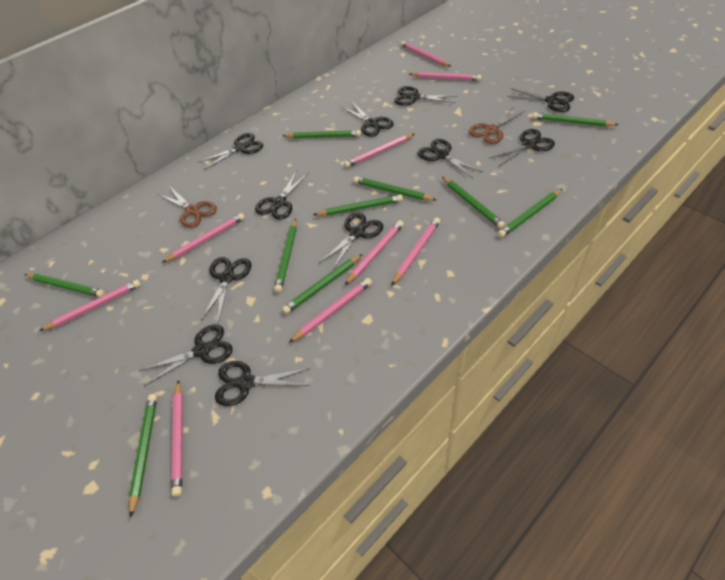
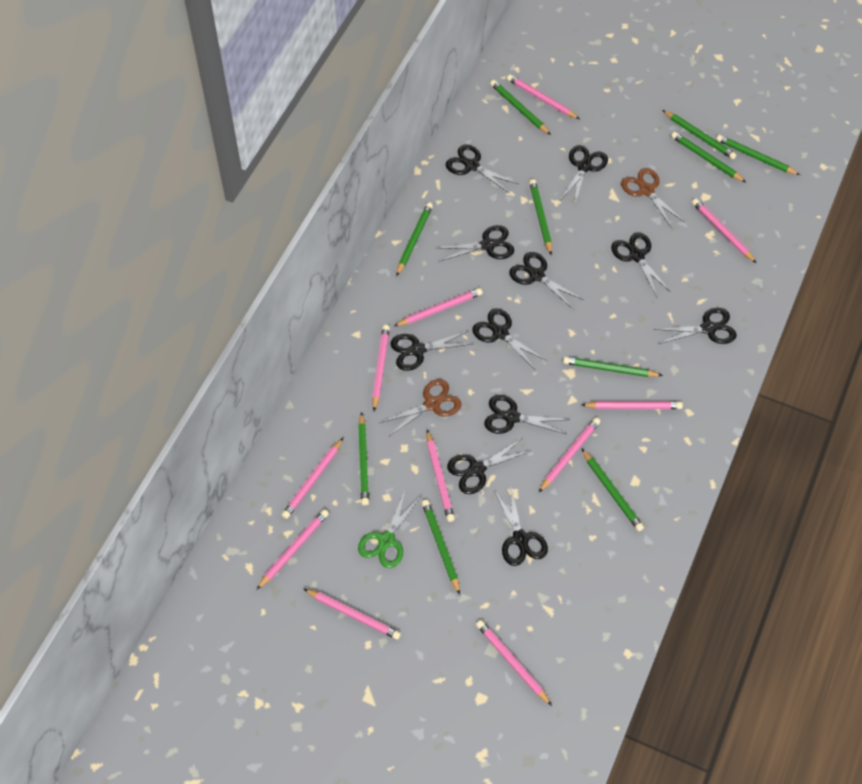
green scissors: none = 0 -> [358,489,422,568] = 1
pink pencil: [39,280,141,331] [162,213,245,263] [171,380,183,496] [289,278,372,343] [344,134,414,168] [345,220,404,285] [392,217,440,285] [401,41,451,67] [409,72,481,81] = 9 -> [256,509,329,590] [282,438,343,519] [304,589,401,640] [372,325,390,411] [394,288,482,326] [427,430,455,522] [476,620,552,706] [507,74,580,119] [539,417,600,492] [582,401,683,409] [692,199,756,263] = 11

